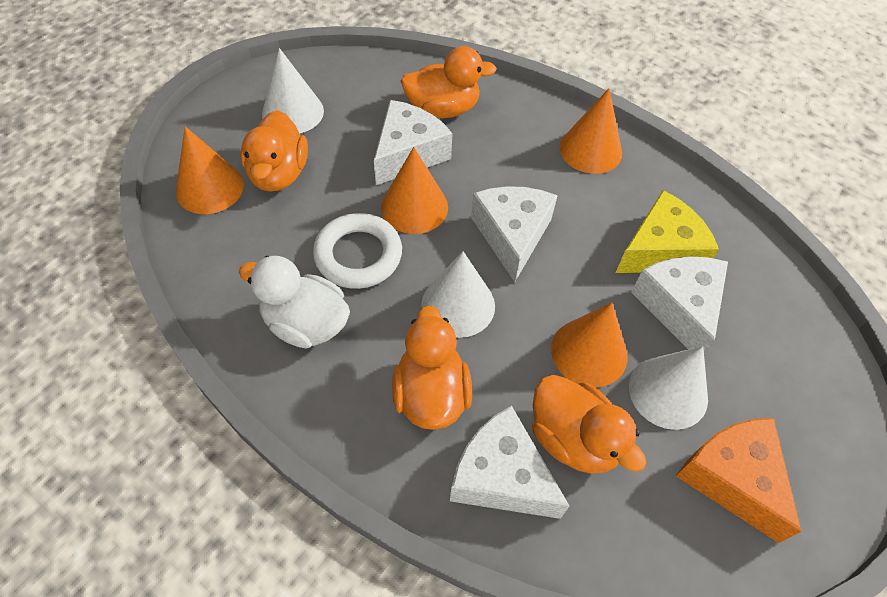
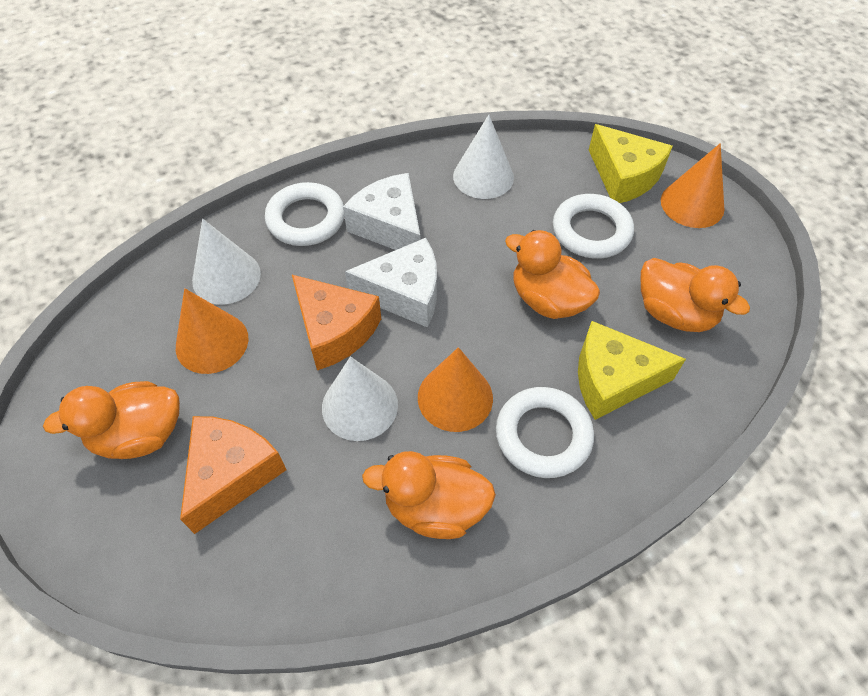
orange cheese: [676,418,801,543] = 1 -> [180,416,286,534] [292,275,381,370] = 2
orange cone: [176,126,244,214] [381,147,448,234] [551,303,628,388] [559,88,622,174] = 4 -> [176,288,249,374] [418,347,493,432] [661,143,724,228] = 3
white cheese: [374,100,453,185] [450,405,569,519] [471,186,558,282] [631,256,728,354] = 4 -> [343,173,420,250] [345,238,437,328] = 2
white duck: [239,256,350,348] = 1 -> none = 0
white ring: [313,213,402,289] = 1 -> [265,182,344,246] [496,387,594,478] [553,194,634,259] = 3
yellow cheese: [616,190,719,273] = 1 -> [578,321,686,420] [589,124,673,203] = 2

